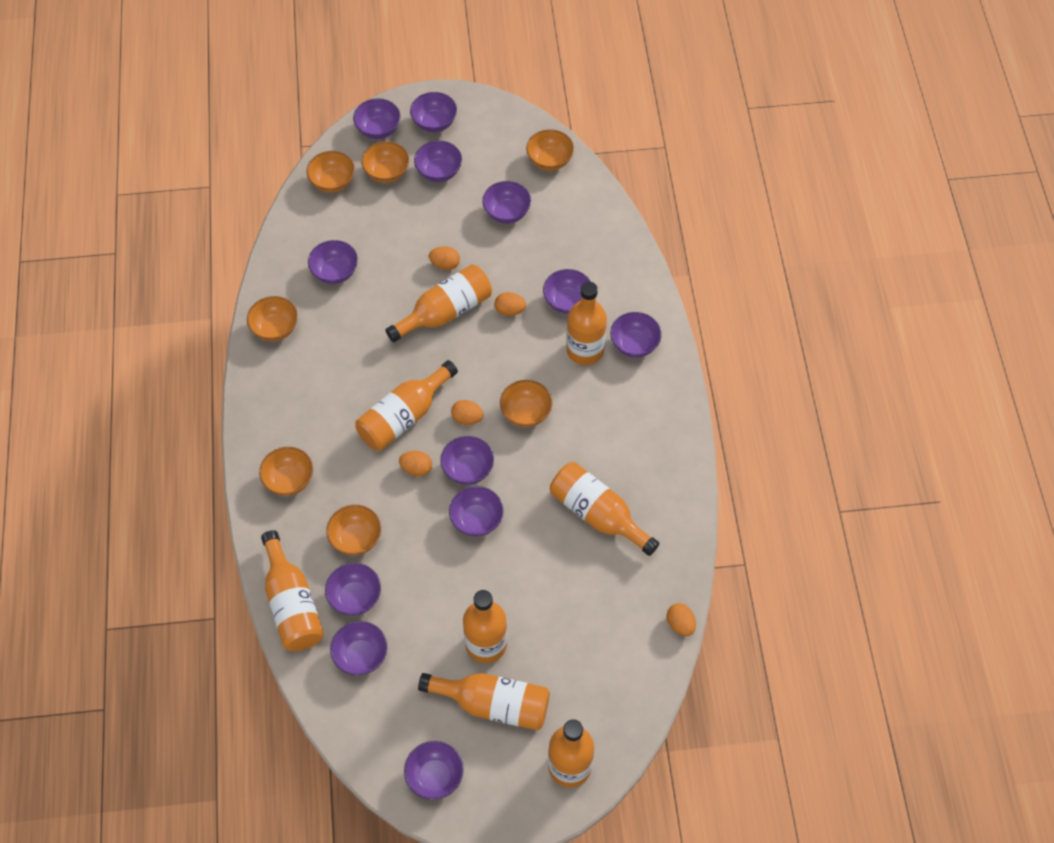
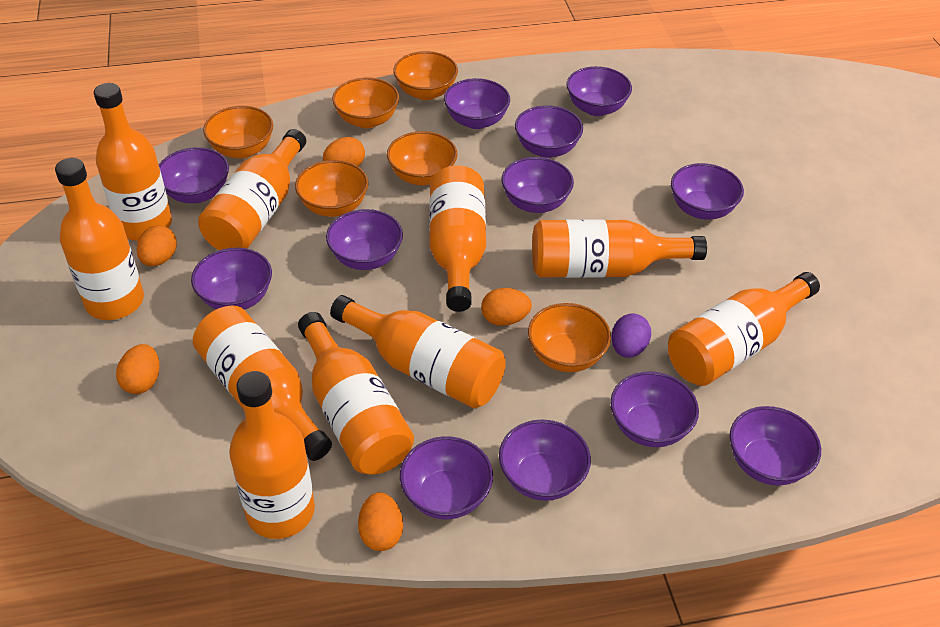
orange bottle: [261,530,324,651] [355,360,458,451] [385,264,492,342] [418,673,550,731] [463,590,507,663] [548,720,594,788] [550,462,659,556] [566,282,607,365] = 8 -> [55,158,144,320] [94,83,172,241] [193,305,332,461] [198,129,306,250] [229,371,315,539] [298,312,414,474] [330,295,506,408] [429,166,486,312] [532,219,707,278] [668,272,820,386] = 10
orange bowl: [247,296,298,342] [259,447,313,496] [306,151,355,193] [326,505,381,556] [361,141,409,183] [500,380,552,427] [526,129,574,171] = 7 -> [203,106,273,159] [295,160,368,217] [332,77,399,128] [387,131,458,185] [393,51,458,100] [528,303,611,372] = 6
purple egg: none = 0 -> [611,313,651,358] = 1

